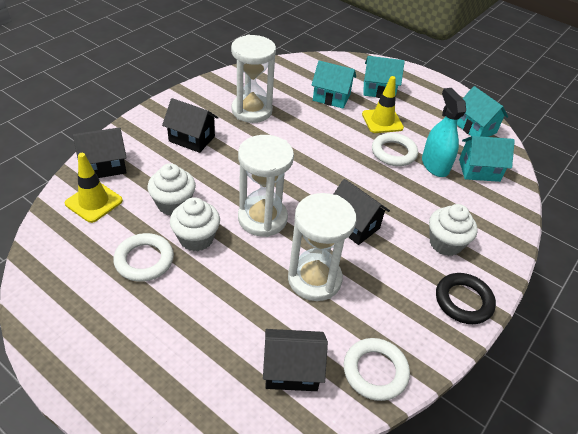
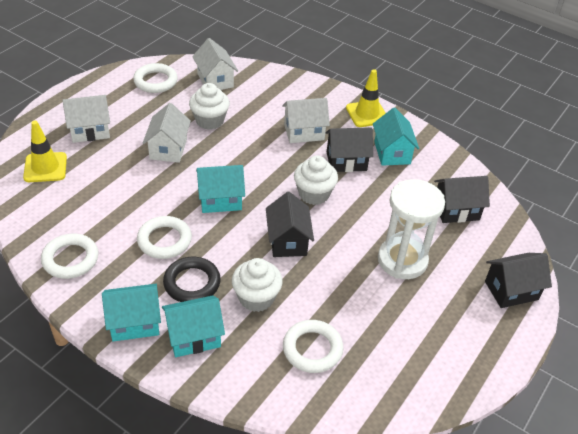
turquoise spray bottle: [422,88,466,177] = 1 -> none = 0
white hourglass: [231,35,276,123] [238,135,294,237] [288,193,356,301] = 3 -> [378,179,445,279] = 1
white house: none = 0 -> [62,95,110,143] [143,103,191,163] [192,38,238,90] [282,98,330,143] = 4
white ring: [113,233,174,282] [344,338,410,401] [372,133,418,166] = 3 -> [41,234,99,279] [133,63,178,93] [137,216,192,259] [283,320,343,373] = 4

